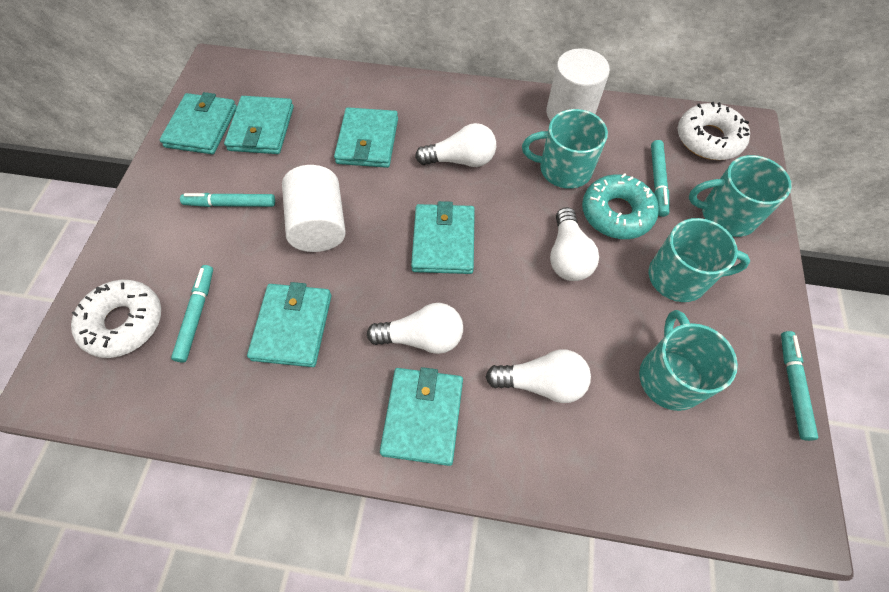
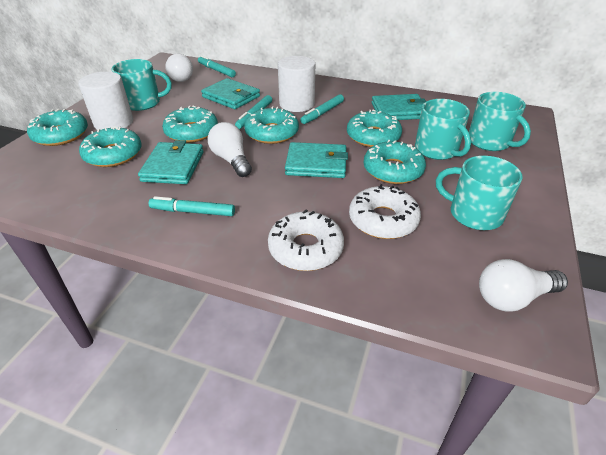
turquoise donut: [582,173,659,239] = 1 -> [27,109,88,146] [79,126,142,167] [162,105,218,143] [245,106,299,144] [347,110,402,147] [364,140,426,184] = 6
turquoise wallet: [160,92,237,154] [224,96,294,154] [247,282,332,367] [334,107,398,168] [380,367,463,466] [411,201,475,274] = 6 -> [138,140,204,184] [201,78,260,109] [285,142,348,178] [372,94,426,120] = 4
white light bulb: [367,303,463,354] [415,123,496,167] [486,349,591,403] [550,207,599,281] = 4 -> [165,53,193,82] [208,122,252,177] [479,259,568,312] = 3

